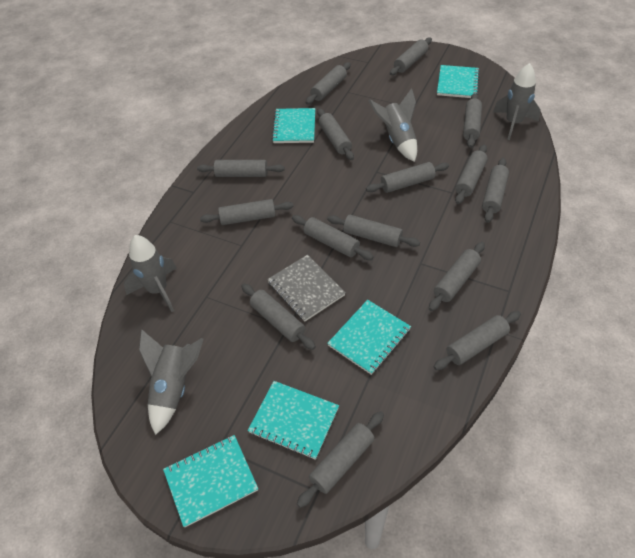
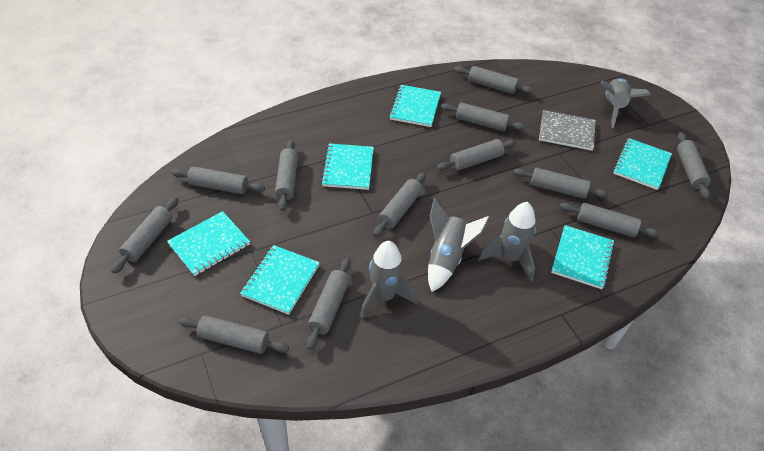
grey rolling pin: [197,160,285,177] [200,199,293,225] [241,284,316,350] [292,215,373,260] [297,411,384,508] [306,62,351,105] [317,108,354,160] [327,215,420,247] [366,162,449,193] [390,37,432,75] [429,242,485,311] [434,311,521,370] [455,145,488,204] [463,93,482,148] [482,158,509,223] = 15 -> [111,197,179,274] [171,166,265,194] [178,316,289,354] [275,140,298,211] [306,258,351,350] [373,172,426,237] [437,139,516,171] [441,102,526,131] [454,66,533,94] [513,168,609,199] [560,203,660,238] [677,132,711,199] = 12
turquoise notebook: [163,435,258,527] [248,381,339,460] [272,108,315,143] [327,300,411,375] [437,65,480,98] = 5 -> [167,211,250,276] [240,245,320,315] [321,143,374,190] [389,85,441,127] [551,225,615,289] [613,138,672,190] = 6

